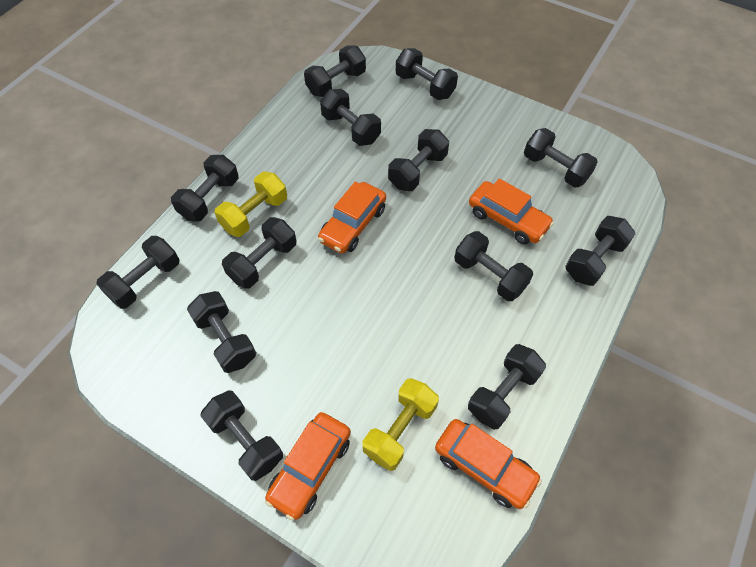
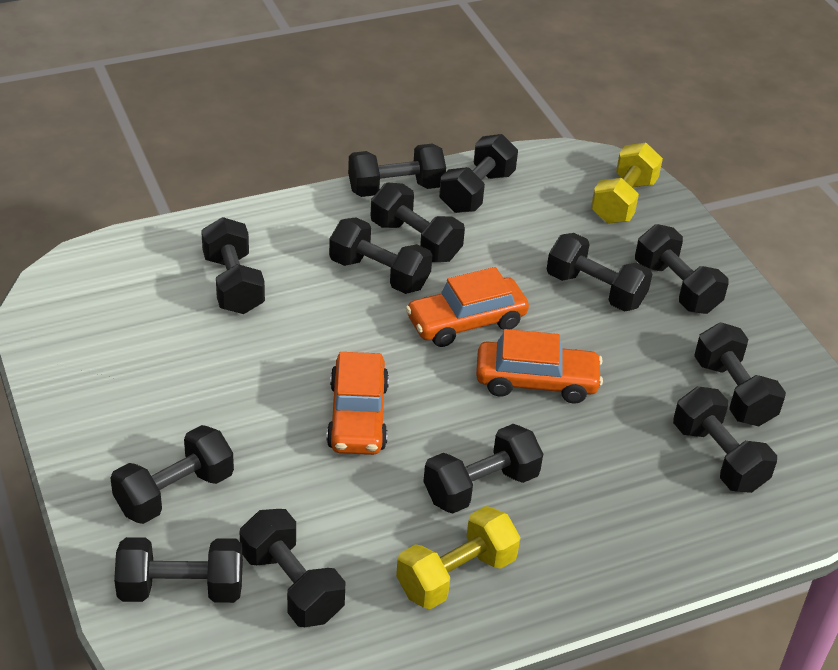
orange car: [265,412,351,521] [318,182,386,254] [435,419,542,509] [469,178,554,244] = 4 -> [326,352,389,455] [406,267,529,347] [476,329,603,403] = 3

